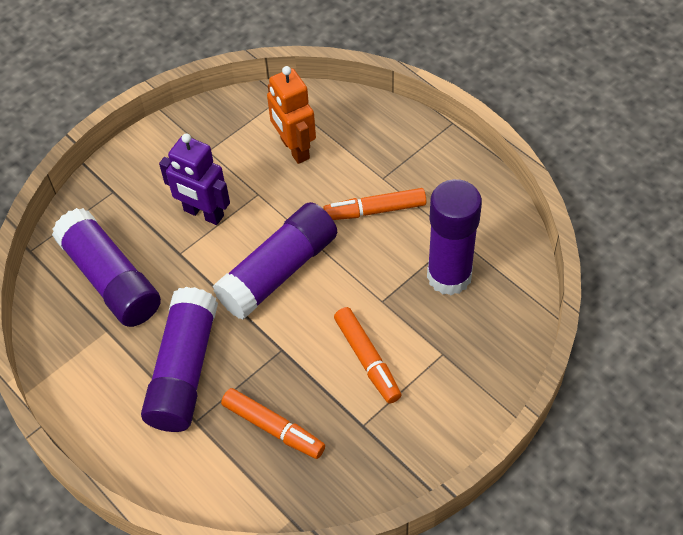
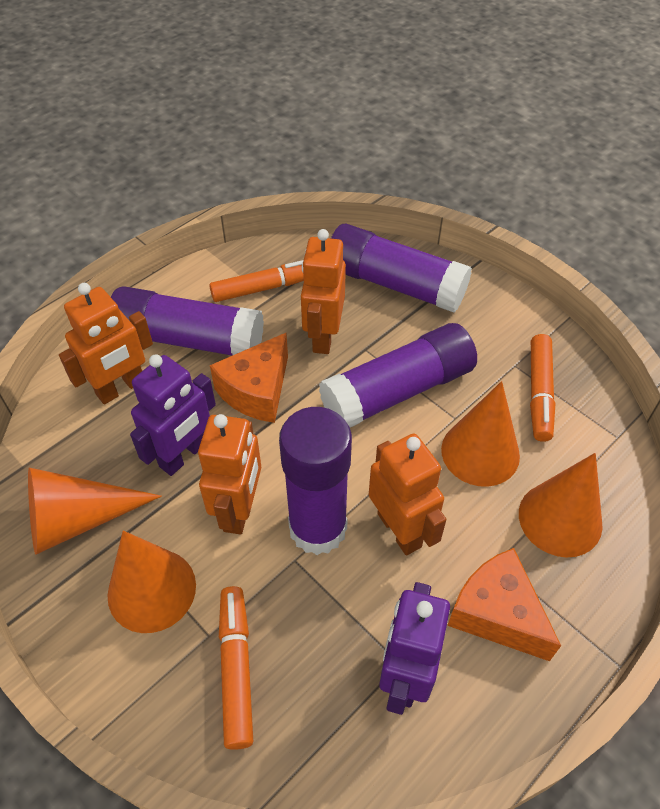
orange cheese: none = 0 -> [210,333,288,423] [447,548,561,661] = 2
orange cone: none = 0 -> [28,468,162,555] [108,531,196,633] [441,381,520,487] [519,453,603,558] = 4
orange robot: [267,66,316,164] = 1 -> [59,283,153,404] [198,414,261,534] [301,229,346,354] [369,434,446,555] = 4
purple robot: [159,134,230,225] = 1 -> [130,354,216,476] [379,582,450,715] = 2

